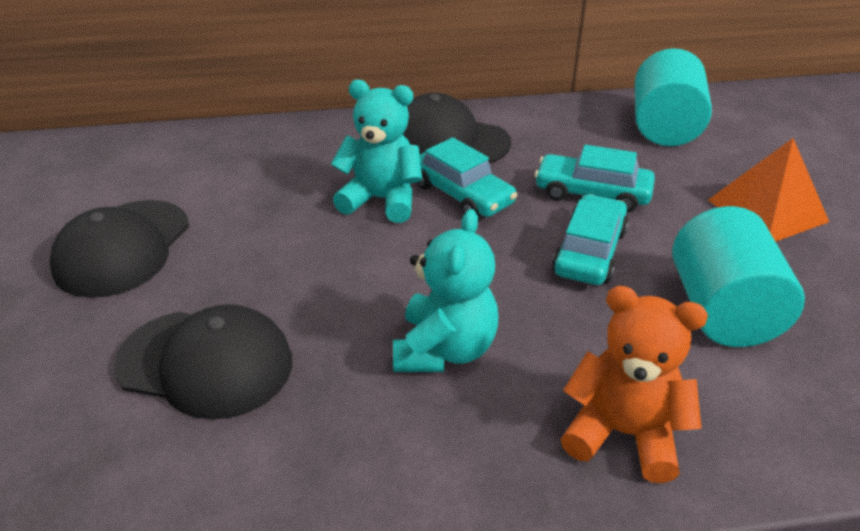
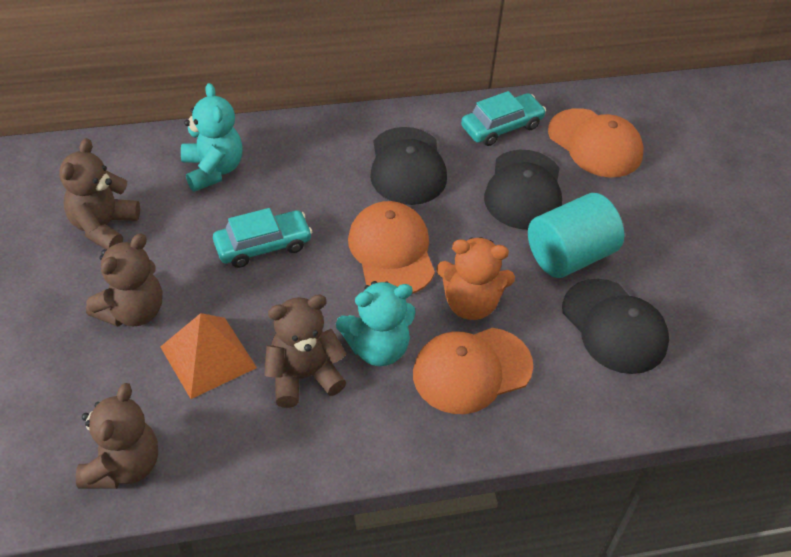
brown teddy bear: none = 0 -> [59,138,140,250] [76,383,158,489] [86,233,162,327] [264,294,347,408] = 4
orange cap: none = 0 -> [348,201,435,294] [413,328,533,414] [548,108,643,177] = 3
turquoise car: [417,137,517,217] [535,145,655,212] [552,194,629,285] = 3 -> [213,208,313,268] [461,91,546,146] = 2
turquoise cylinder: [635,48,712,146] [672,206,805,347] = 2 -> [528,193,624,278] = 1

